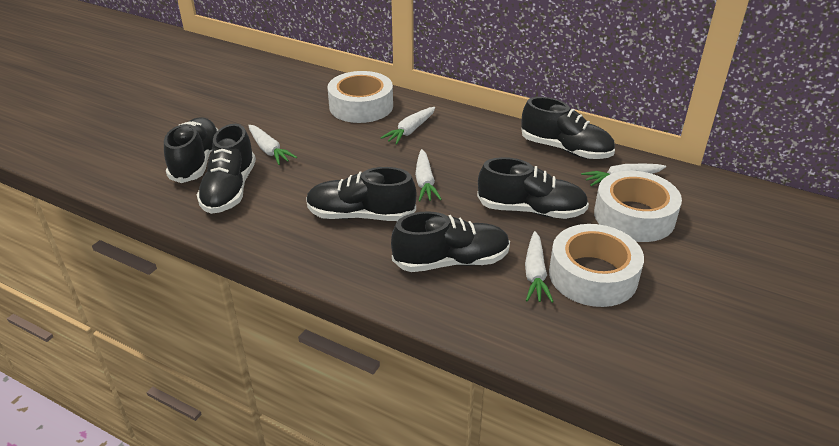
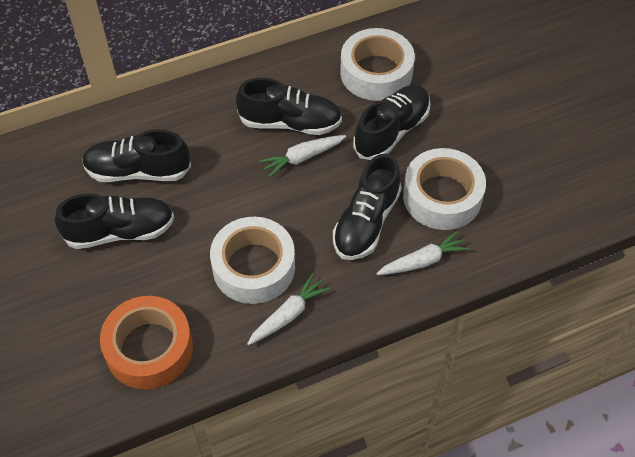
black shoe: [164,117,218,183] [197,124,256,214] [306,167,417,221] [391,211,510,272] [477,157,589,219] [521,97,615,159] = 6 -> [55,193,174,249] [82,129,191,182] [236,78,342,135] [333,153,402,260] [353,85,430,160] = 5
orange tape: none = 0 -> [100,296,193,389] = 1
white carrot: [248,125,297,165] [380,107,435,145] [415,149,442,202] [525,231,554,303] [581,164,666,186] = 5 -> [247,273,330,345] [259,135,346,178] [376,231,470,275] = 3

